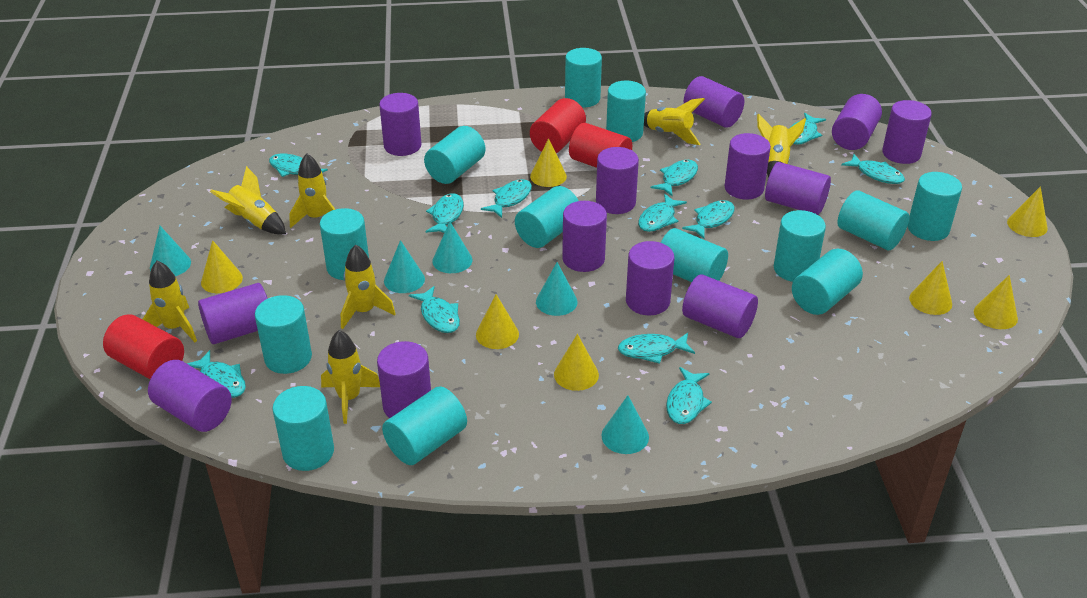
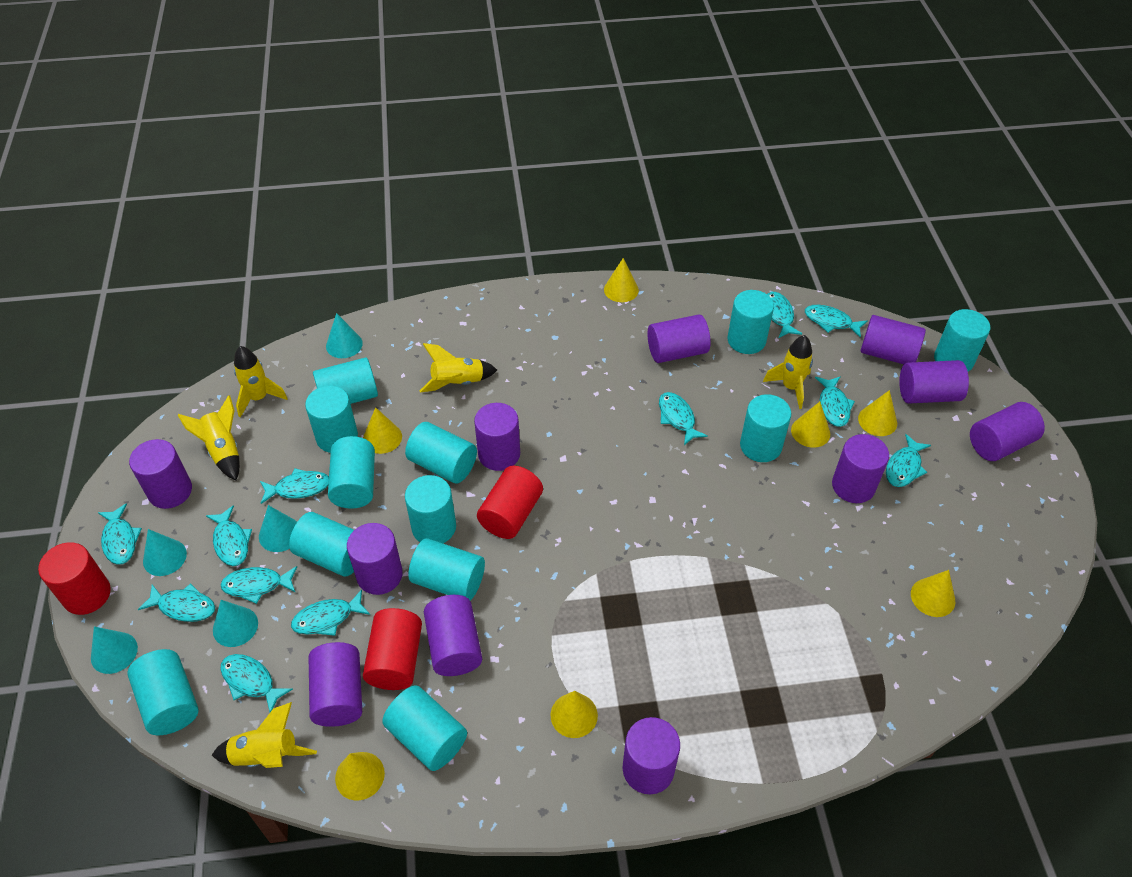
purple cylinder: [148,360,232,432] [198,283,268,344] [377,341,431,418] [379,93,421,156] [562,201,607,272] [596,147,639,214] [626,241,674,315] [682,274,758,338] [684,76,744,128] [725,133,771,199] [765,162,831,215] [832,94,882,150] [882,100,932,164] = 13 -> [129,439,192,509] [309,642,362,727] [347,523,403,595] [424,595,482,676] [474,403,520,471] [623,717,680,794] [647,314,711,363] [832,434,889,503] [861,315,926,364] [899,360,969,404] [970,402,1045,461] = 11
turquoise cylinder: [255,295,312,374] [272,386,334,471] [320,208,369,280] [382,386,467,465] [424,126,485,184] [515,186,579,248] [565,48,602,108] [606,81,646,142] [661,228,728,282] [774,210,826,282] [792,249,863,315] [838,190,909,250] [908,172,962,241] = 13 -> [127,649,199,735] [289,512,354,577] [305,386,358,453] [313,358,378,404] [328,436,375,509] [382,685,467,771] [405,422,477,483] [405,475,456,543] [408,538,485,601] [728,290,774,354] [740,394,791,462] [934,309,990,372] = 12
yellow rocket: [143,261,197,342] [210,166,286,234] [289,153,336,228] [321,330,380,424] [341,244,396,329] [644,98,705,145] [757,113,806,178] = 7 -> [178,395,240,481] [212,702,317,768] [234,346,288,418] [420,343,497,392] [763,335,813,409] = 5

